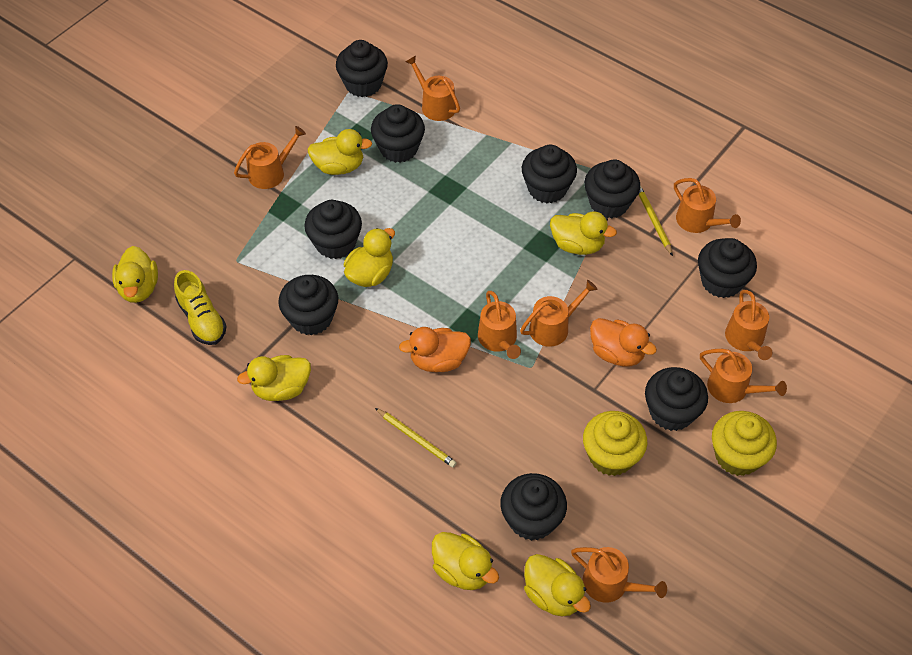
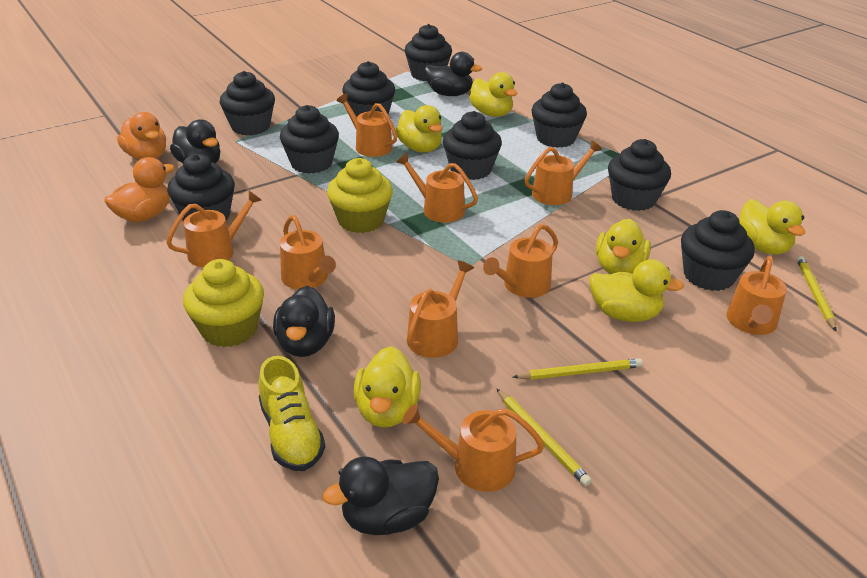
black duck: none = 0 -> [170,119,220,163] [273,286,335,357] [323,457,439,535] [424,52,482,96] = 4
orange watering can: [234,126,306,189] [405,55,460,121] [478,291,521,359] [520,280,598,347] [571,547,667,603] [674,178,741,233] [700,349,787,403] [725,290,773,360] = 8 -> [166,191,262,267] [280,215,336,289] [336,93,397,157] [396,153,478,223] [402,404,544,492] [407,260,474,358] [483,224,558,298] [525,140,602,205] [726,256,787,335] = 9
yellow duck: [112,246,158,303] [237,355,311,401] [307,129,372,175] [344,228,395,287] [432,532,499,590] [524,554,591,616] [550,211,617,255] = 7 -> [354,346,421,428] [396,105,443,153] [469,72,517,117] [589,259,684,322] [596,219,651,274] [739,199,805,255] = 6
yellow pencil: [375,408,457,468] [638,186,673,256] = 2 -> [496,388,592,486] [513,358,643,380] [797,256,837,331] = 3

